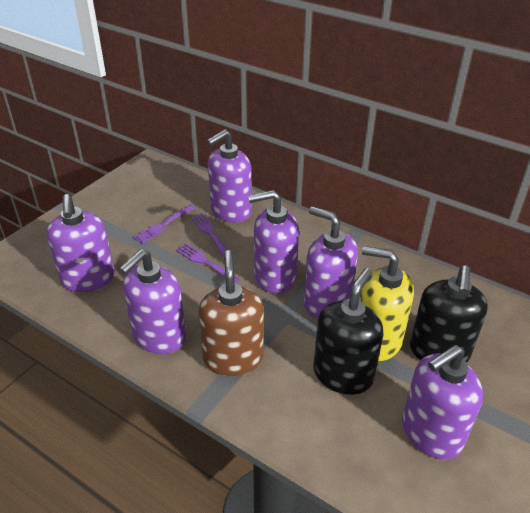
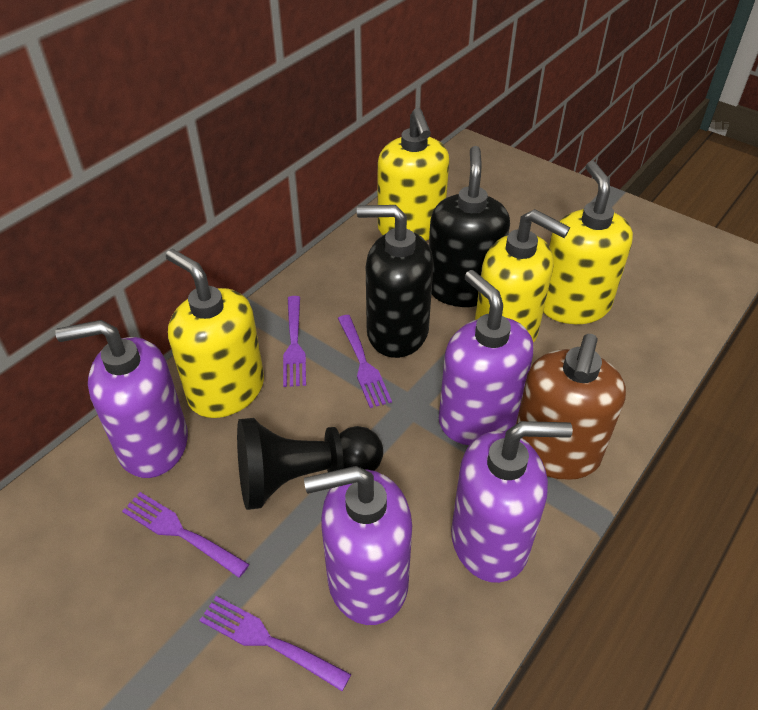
black pawn: none = 0 -> [237,418,383,510] = 1
purple fork: [133,205,196,244] [176,243,240,283] [191,213,227,258] = 3 -> [122,492,249,578] [199,596,351,691] [283,296,306,387] [338,315,392,408] = 4
purple soap dispenser: [46,194,115,292] [119,249,186,354] [207,129,252,223] [248,190,299,294] [304,206,358,319] [402,345,483,459] = 6 -> [55,320,188,478] [304,466,412,625] [439,270,533,445] [451,421,573,583] = 4
yellow soap dispenser: [360,246,414,361] = 1 -> [166,249,264,418] [378,108,449,241] [475,209,570,343] [543,161,633,324] = 4

